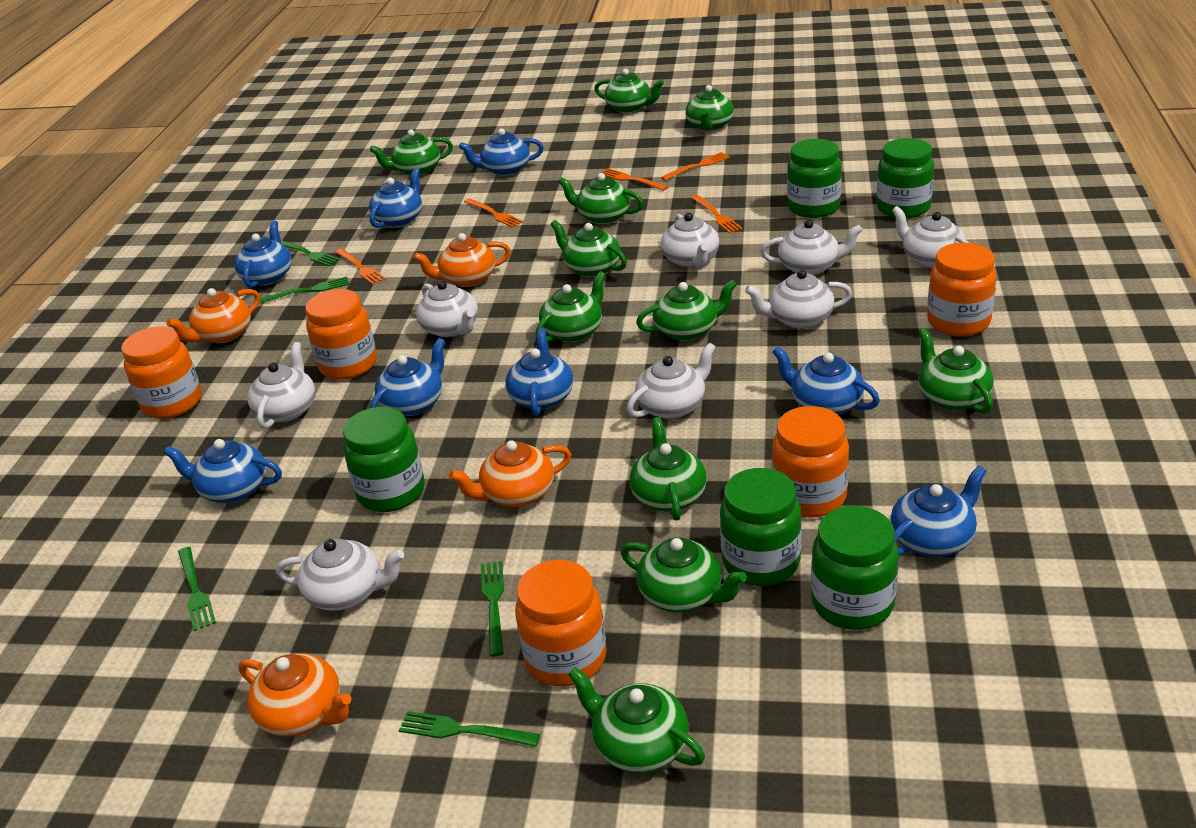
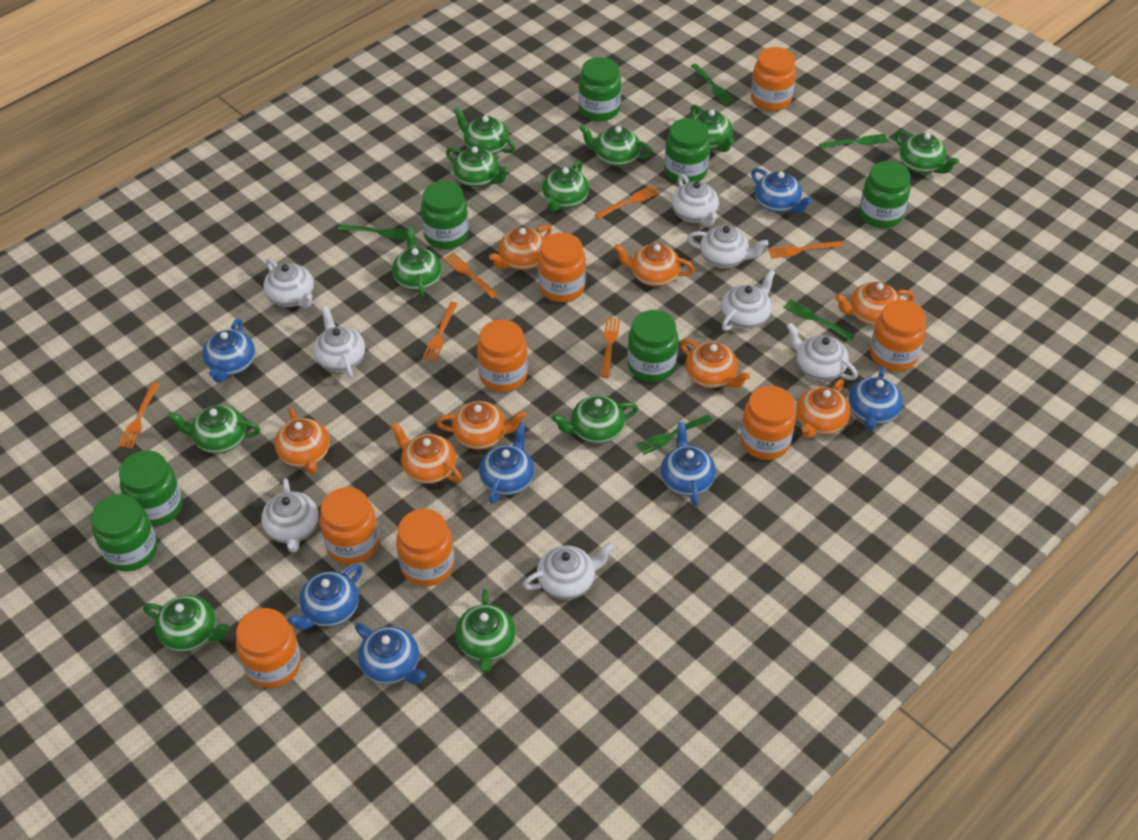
blue teapot: [164,439,282,503] [234,220,292,288] [369,168,422,228] [370,338,445,416] [459,128,544,176] [506,328,573,416] [773,347,880,415] [890,466,987,557] = 8 -> [202,319,255,383] [287,564,363,630] [355,623,426,685] [479,423,534,504] [661,422,716,506] [751,168,812,213] [849,366,903,431] = 7
green jar: [343,407,425,512] [720,468,801,586] [787,139,842,218] [811,506,899,630] [877,138,934,219] = 5 -> [91,494,158,571] [119,450,183,526] [421,181,469,249] [578,57,621,121] [627,310,678,382] [664,118,710,184] [859,161,910,228] = 7
orange fork: [335,249,386,285] [464,198,524,228] [602,168,668,191] [661,152,730,181] [691,195,742,233] = 5 -> [118,383,160,449] [423,302,458,361] [443,252,498,299] [595,185,659,219] [601,317,620,378] [768,241,843,259] = 6
orange jar: [121,326,202,419] [305,289,377,380] [515,560,607,687] [772,406,849,518] [927,243,997,337] = 5 -> [236,608,301,688] [320,487,379,564] [396,509,454,586] [477,320,528,392] [538,233,586,302] [740,386,796,460] [751,47,796,111] [870,300,926,371] = 8
orange teapot: [166,288,260,343] [239,653,351,737] [413,233,511,287] [449,440,571,507] = 4 -> [275,408,330,474] [391,422,462,484] [436,401,526,450] [489,225,552,270] [614,243,695,287] [680,339,750,388] [796,379,850,438] [835,282,915,326] = 8

